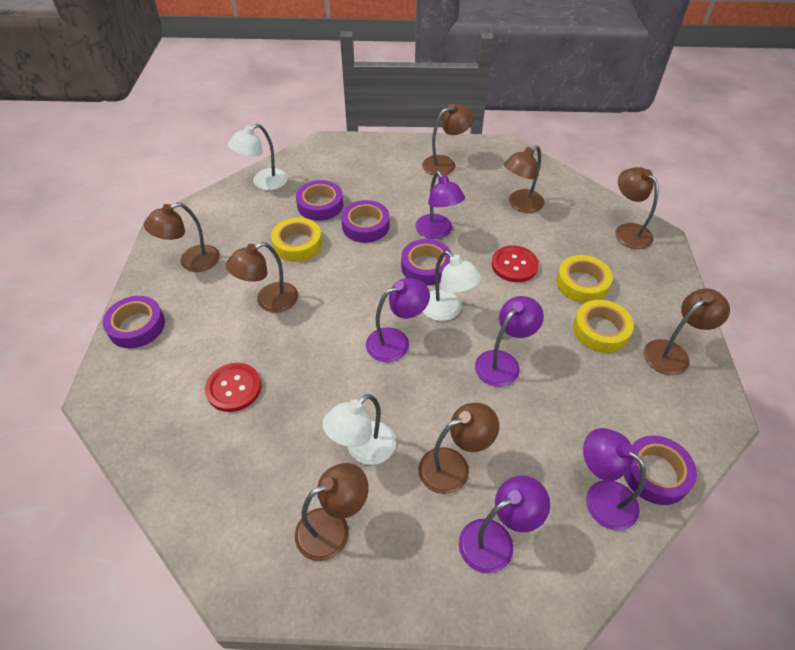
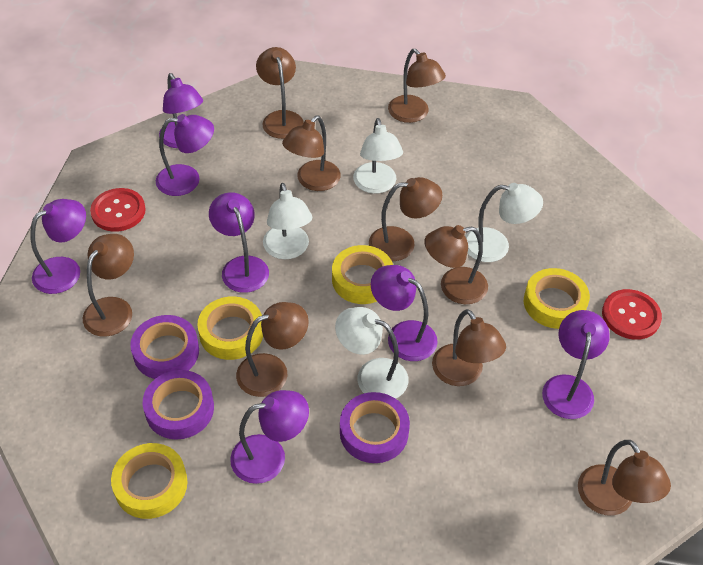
brown lamp: [144,202,220,272] [226,242,298,313] [295,463,368,561] [418,403,499,494] [422,104,474,176] [504,145,544,213] [615,167,659,249] [644,289,730,375] = 8 -> [83,234,134,337] [236,302,309,397] [256,47,304,139] [282,116,341,191] [369,177,442,261] [388,49,446,123] [424,225,488,304] [432,309,506,386] [578,440,671,515] = 9
purple lamp: [366,278,430,362] [416,171,465,239] [459,475,550,574] [475,296,544,387] [583,428,646,531] = 5 -> [30,199,86,294] [156,114,214,196] [159,73,203,148] [209,192,269,293] [230,390,309,484] [371,265,438,361] [542,310,610,419] = 7
purple tape: [103,296,165,348] [296,180,343,221] [341,200,389,243] [401,239,452,286] [624,435,697,505] = 5 -> [130,315,199,379] [143,370,214,440] [340,392,410,463] = 3
white lamp: [228,124,288,190] [323,394,396,465] [423,251,482,321] = 3 -> [263,183,312,259] [335,307,408,399] [353,118,403,194] [465,183,543,262] = 4
yellow tape: [271,217,322,262] [556,255,613,303] [573,300,634,353] = 3 -> [111,443,187,519] [197,296,263,360] [332,245,393,304] [524,268,590,329] = 4

